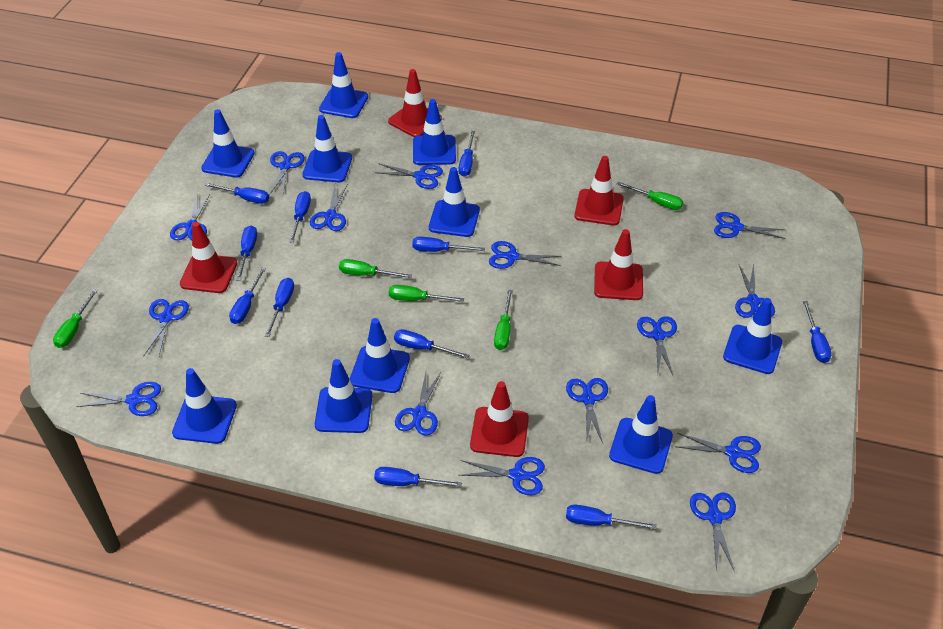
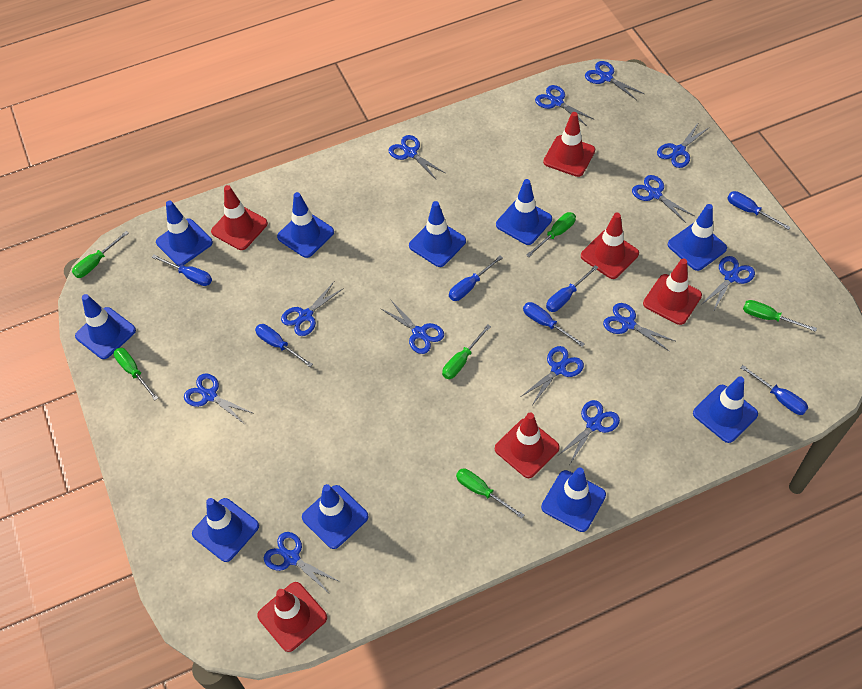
blue scissors: [77,382,161,416] [143,299,189,357] [170,194,210,240] [269,151,305,195] [310,185,348,231] [375,164,443,189] [395,372,441,436] [458,457,545,495] [489,241,562,269] [566,378,608,443] [637,316,677,375] [676,433,761,473] [690,493,736,571] [714,212,786,239] [735,264,775,318] = 15 -> [184,373,252,423] [264,532,340,593] [281,282,344,336] [381,299,444,354] [389,135,445,179] [521,346,584,405] [535,85,595,126] [557,400,620,464] [585,61,644,100] [603,303,675,351] [632,175,694,223] [657,122,710,168] [701,256,755,312] = 13
blue screwdriver: [204,183,269,204] [229,267,266,324] [236,226,257,281] [265,278,294,337] [289,191,311,243] [374,467,462,487] [394,329,469,359] [412,237,485,252] [459,131,475,177] [566,505,657,529] [803,301,832,363] = 11 -> [152,255,212,286] [255,324,313,367] [449,256,503,301] [523,302,584,347] [546,265,598,312] [727,191,791,230] [740,365,808,415] = 7
green screwdriver: [53,289,98,348] [339,259,412,278] [389,285,464,302] [494,290,513,350] [617,182,683,210] = 5 -> [72,231,129,278] [114,348,158,400] [442,324,491,379] [456,469,524,518] [526,212,576,257] [743,300,817,332] = 6
red traffic cone: [180,222,237,293] [388,69,442,137] [470,381,529,457] [574,156,624,225] [594,229,643,300] = 5 -> [211,185,268,250] [257,582,327,652] [495,413,560,478] [543,112,595,177] [581,213,639,279] [643,258,702,325] = 6

